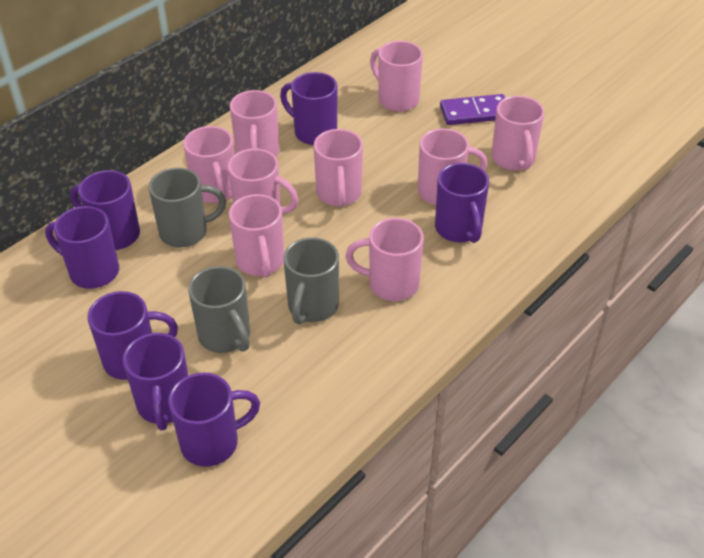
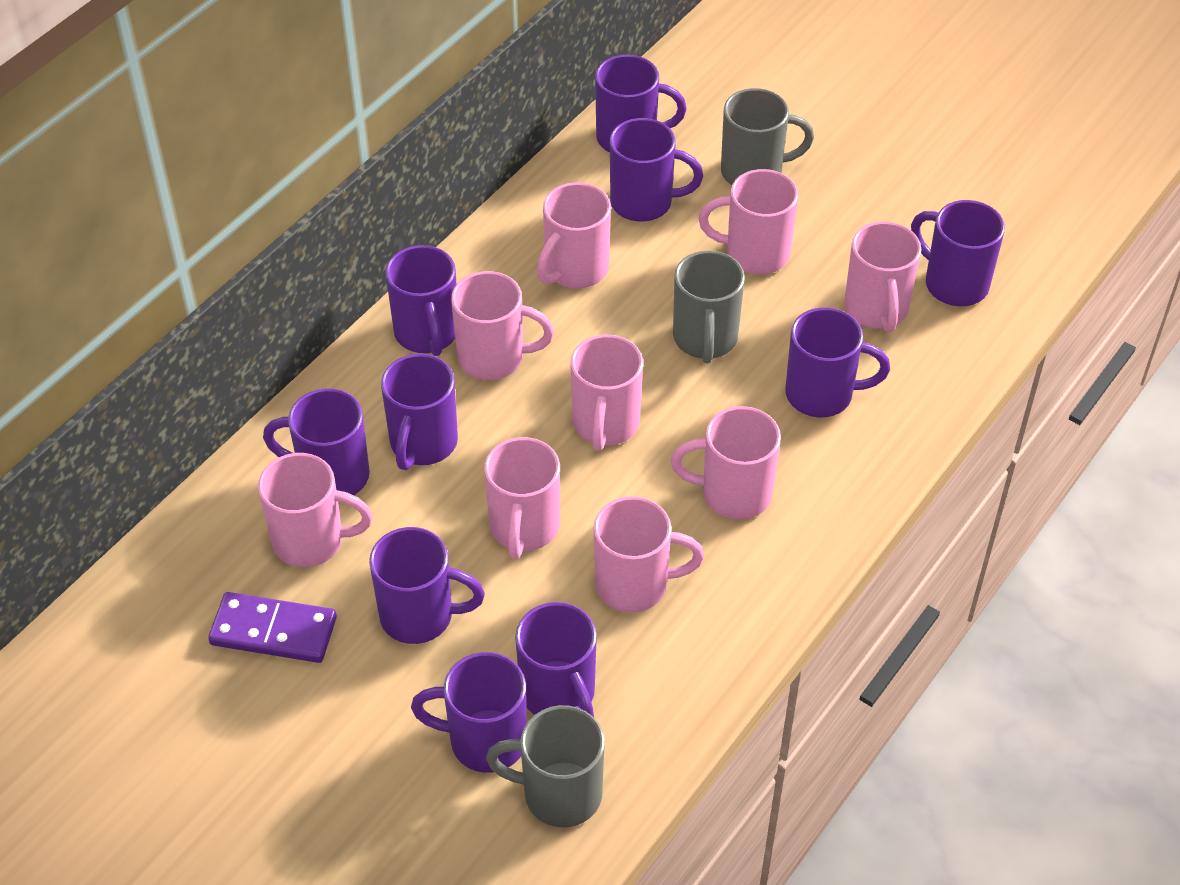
purple mug: [45,206,119,289] [70,170,140,250] [87,291,178,380] [123,333,188,430] [168,373,260,467] [280,72,337,145] [435,163,489,243] = 7 -> [263,388,370,495] [369,527,485,644] [381,354,458,470] [385,245,457,356] [411,652,527,773] [515,602,597,717] [595,55,687,152] [610,118,703,222] [785,307,890,417] [911,200,1005,306] = 10

